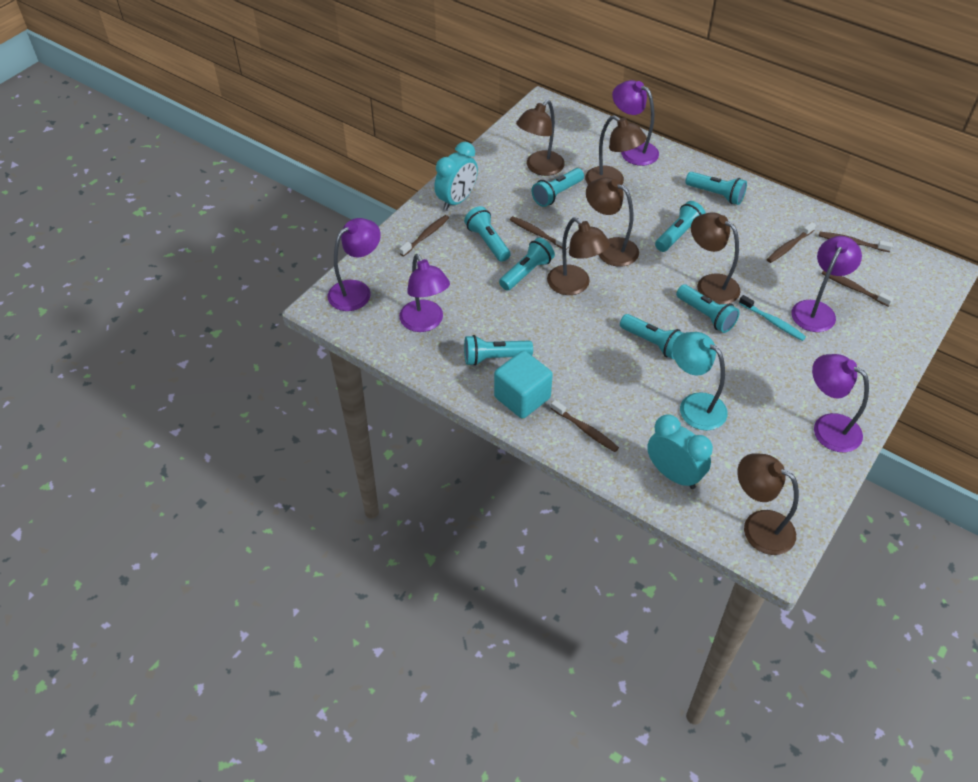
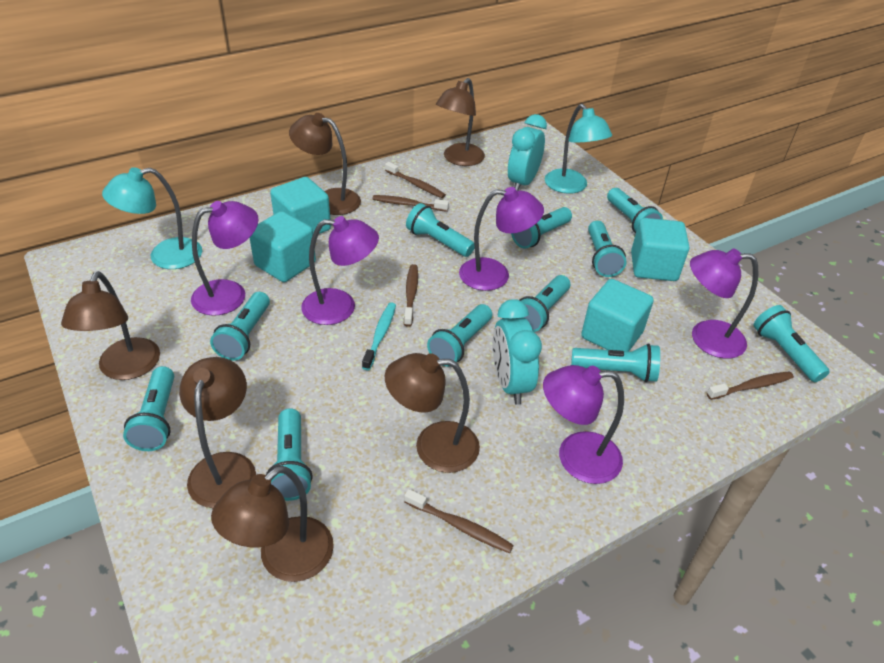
brown toothbrush: [399,215,449,256] [510,216,569,250] [551,400,619,452] [767,222,816,263] [819,232,893,252] [822,270,894,307] = 6 -> [372,195,449,212] [385,162,446,198] [404,264,418,327] [404,489,514,553] [707,371,794,400] = 5
turquoise cube: [494,351,553,419] = 1 -> [250,211,316,282] [270,177,331,234] [581,279,654,351] [631,218,689,281] = 4
turquoise flashlight: [464,206,511,262] [464,335,533,366] [499,238,555,291] [531,168,584,207] [620,314,683,359] [655,201,706,252] [676,284,740,333] [686,172,747,205] = 8 -> [123,366,174,451] [210,292,270,361] [266,408,313,501] [406,203,474,257] [427,304,492,366] [511,207,572,249] [519,275,570,332] [571,343,660,382] [588,221,627,277] [607,188,663,233] [753,305,830,382] = 11
turquoise lamp: [672,332,728,430] = 1 -> [102,167,202,269] [545,104,612,193] = 2

